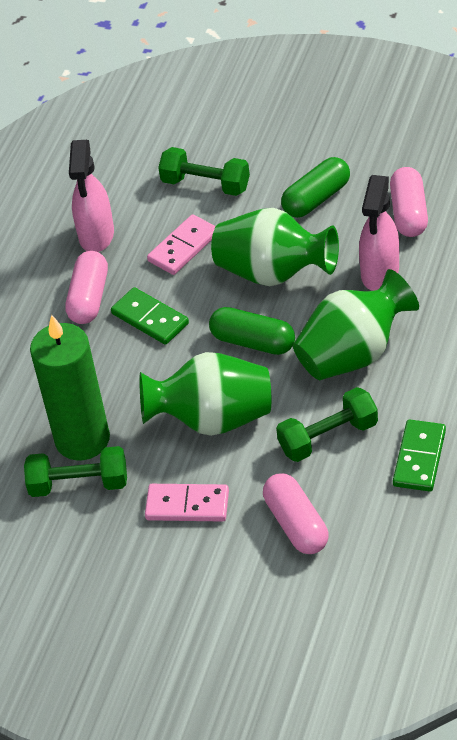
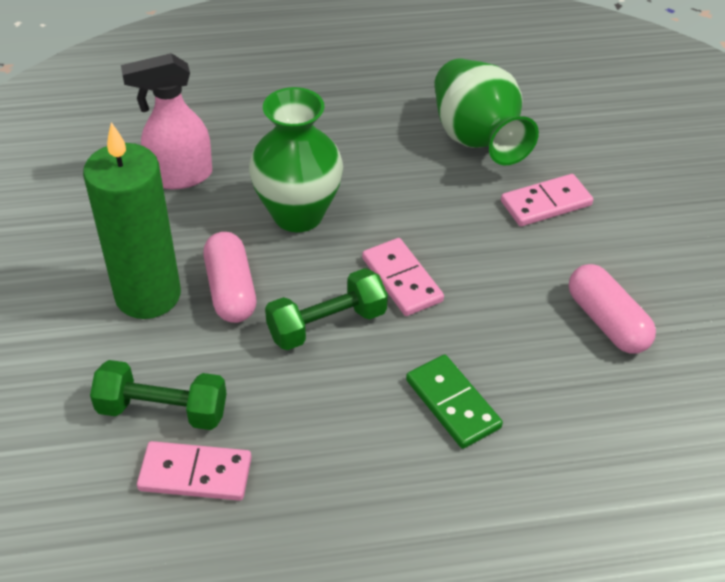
green capsule: [209,307,295,355] [281,157,350,218] = 2 -> none = 0
green domino: [111,287,189,345] [393,419,446,492] = 2 -> [406,355,503,449] = 1
green dumbbell: [24,446,127,497] [158,147,250,196] [276,387,378,462] = 3 -> [90,360,227,430] [265,268,388,350] = 2
green vase: [139,352,271,436] [211,208,339,286] [293,269,419,380] = 3 -> [249,87,343,232] [434,59,539,165] = 2
pink capsule: [65,251,108,324] [263,473,328,554] [390,167,428,237] = 3 -> [203,232,256,323] [569,264,656,354] = 2
pink domino: [145,484,229,522] [147,214,216,275] = 2 -> [137,441,252,501] [362,238,444,316] [501,174,593,226] = 3
pink spray bottle: [69,140,114,252] [359,175,399,291] = 2 -> [121,53,212,189] = 1

